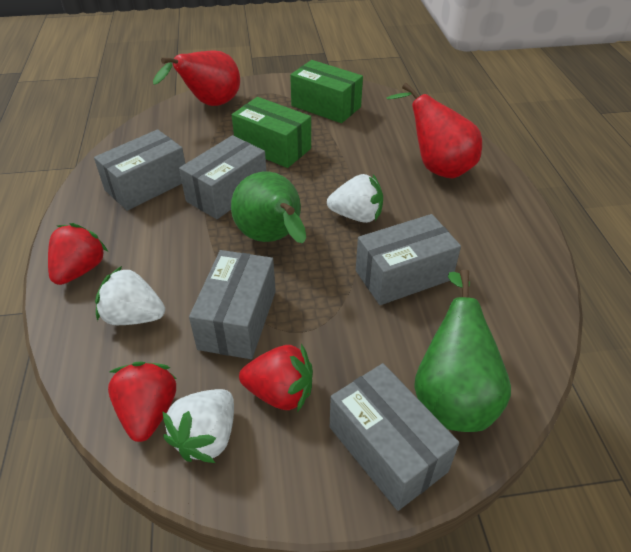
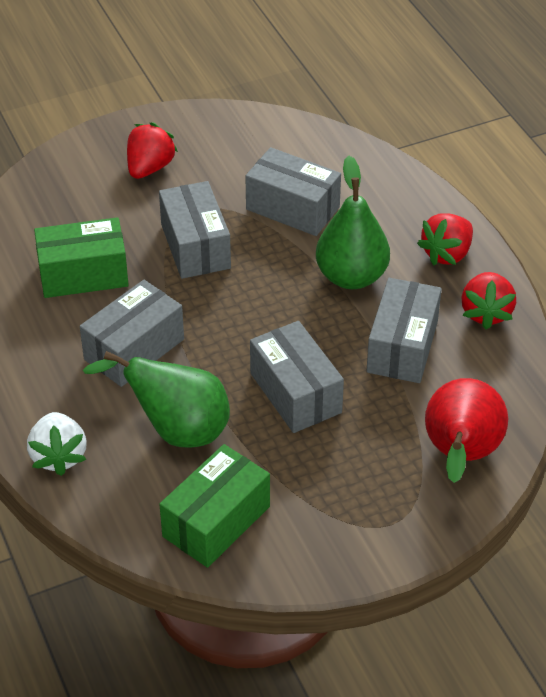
red pear: [153,50,240,106] [386,83,482,179] = 2 -> [425,378,508,483] = 1
white strawberry: [95,266,165,325] [162,389,234,463] [327,174,383,223] = 3 -> [27,412,87,476] = 1

